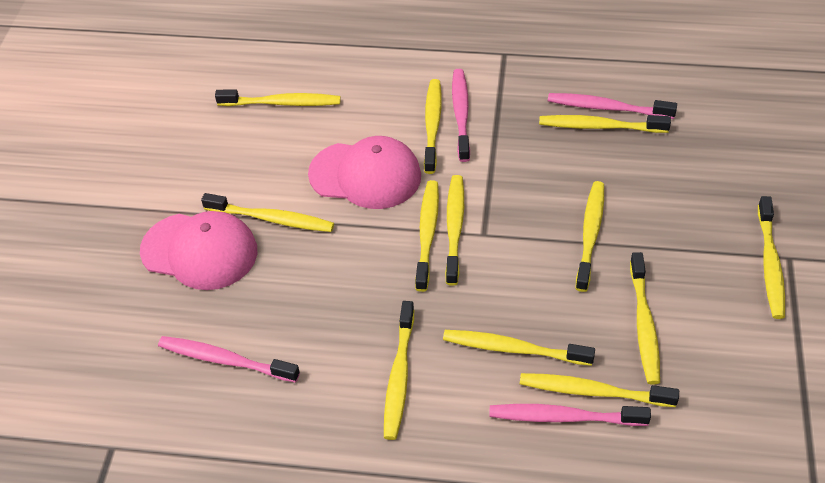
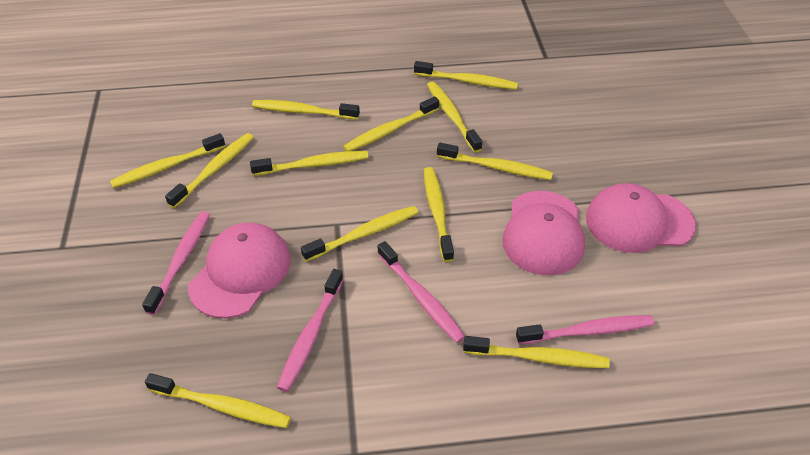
pink cap: [140,211,257,290] [308,136,421,209] = 2 -> [188,222,291,319] [502,191,585,275] [586,183,696,253] = 3

